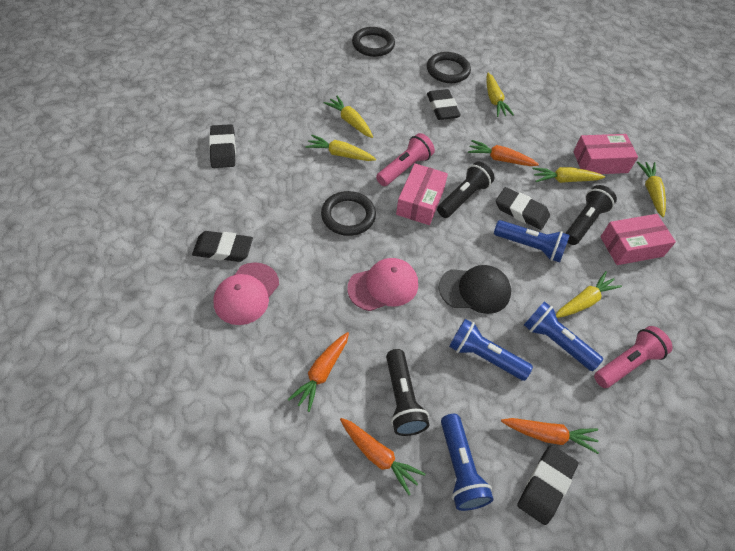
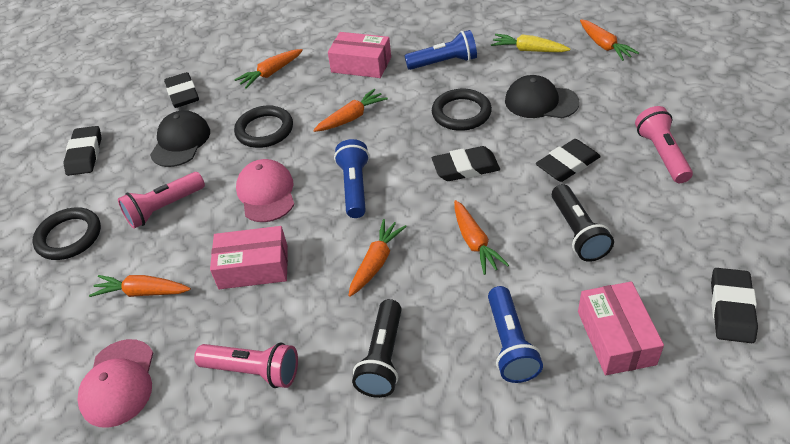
black cap: [439,265,511,314] = 1 -> [150,110,210,167] [505,75,579,118] = 2
black flashlight: [386,349,429,436] [437,161,495,218] [565,185,617,245] = 3 -> [352,299,402,398] [552,184,614,262] = 2
blue flashlight: [441,414,494,511] [449,319,533,381] [494,220,570,263] [524,301,603,371] = 4 -> [334,139,369,218] [405,30,477,70] [488,286,543,383] = 3
orange carrot: [288,332,349,412] [340,418,425,495] [468,140,539,166] [501,418,599,454] = 4 -> [89,275,191,297] [234,49,303,89] [313,89,388,132] [348,219,407,297] [454,200,509,275] [580,20,639,61] = 6
pink flashlight: [376,133,435,186] [594,326,673,388] = 2 -> [118,172,205,229] [194,343,298,388] [635,106,693,183] = 3
yellow carrot: [305,135,376,161] [324,96,373,138] [486,73,514,117] [532,167,605,183] [556,271,622,318] [637,162,666,217] = 6 -> [491,34,570,52] = 1

